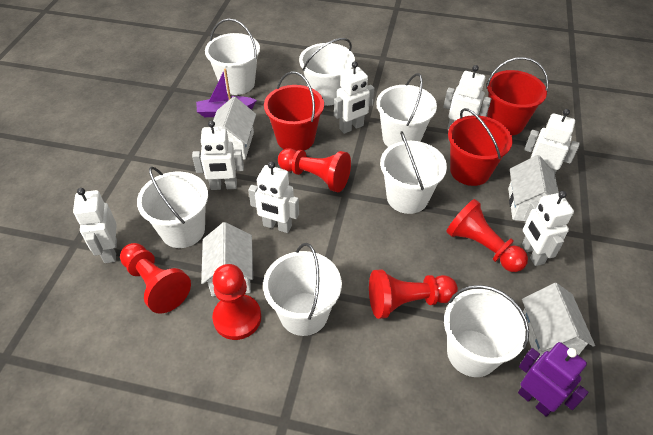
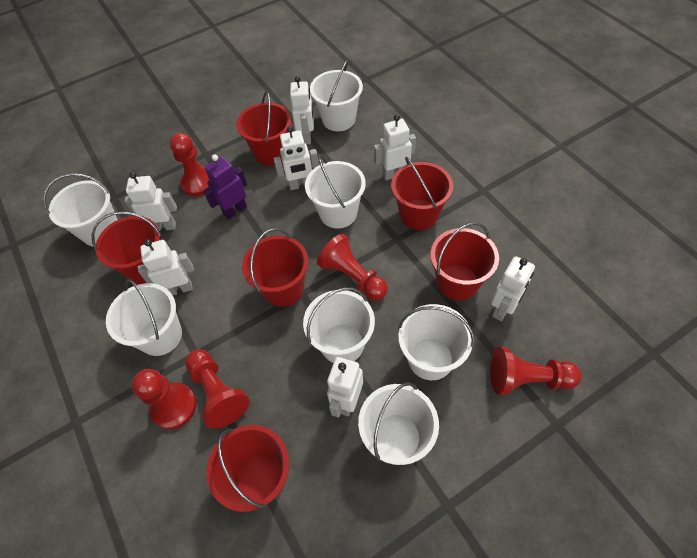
purple boat: [196,69,257,117] = 1 -> none = 0
red bucket: [264,71,324,151] [448,108,513,186] [486,57,549,135] = 3 -> [92,211,161,284] [207,425,289,512] [236,91,292,166] [242,228,309,307] [391,157,453,230] [430,222,499,301] = 6
white house: [201,222,253,296] [213,96,256,159] [508,155,559,221] [522,283,595,361] = 4 -> none = 0

